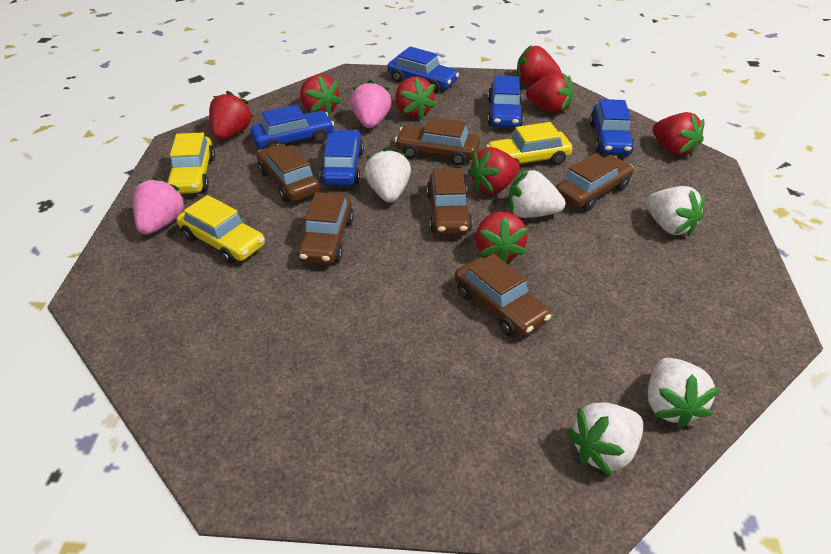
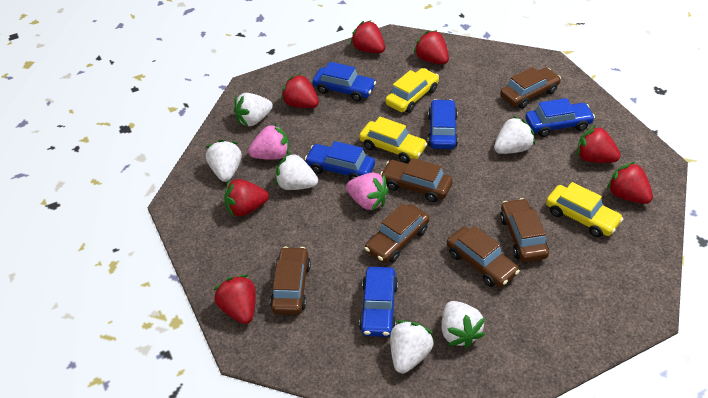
red strawberry: [209,91,253,140] [300,74,342,117] [396,76,436,120] [468,147,520,194] [475,212,528,262] [517,45,561,84] [526,72,573,113] [652,112,705,157] = 8 -> [213,275,256,324] [224,179,269,217] [281,73,319,108] [350,21,385,53] [414,30,449,64] [577,125,621,163] [607,162,653,204] = 7
white strawberry: [364,147,411,203] [509,169,565,218] [567,403,643,476] [646,186,705,236] [648,358,719,429] = 5 -> [206,140,242,182] [234,93,273,126] [275,152,318,190] [390,321,434,374] [441,301,485,348] [494,116,535,154] = 6

